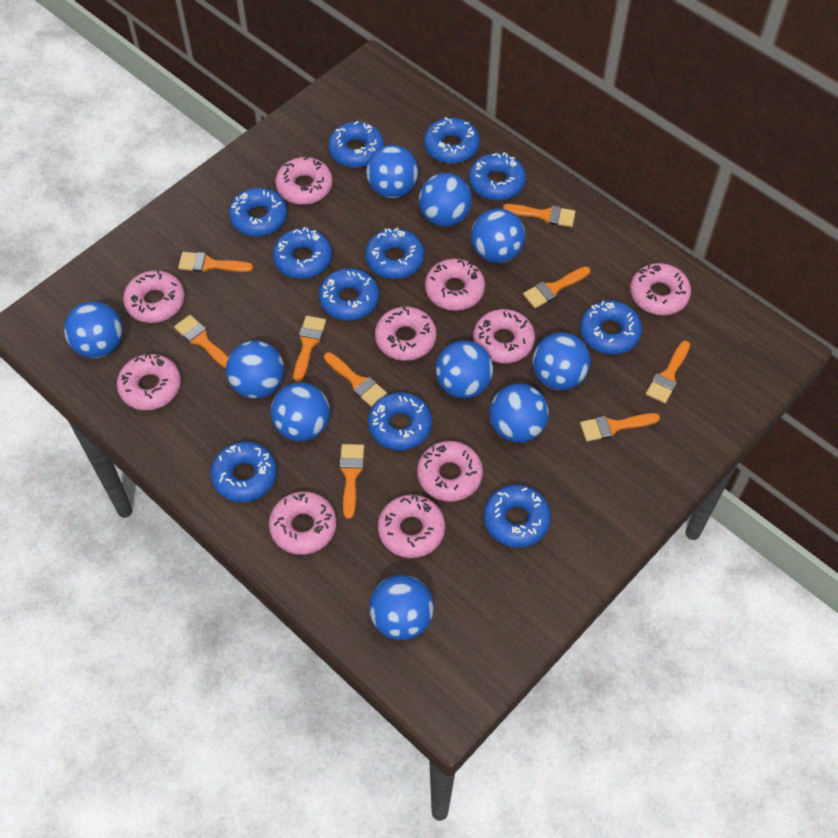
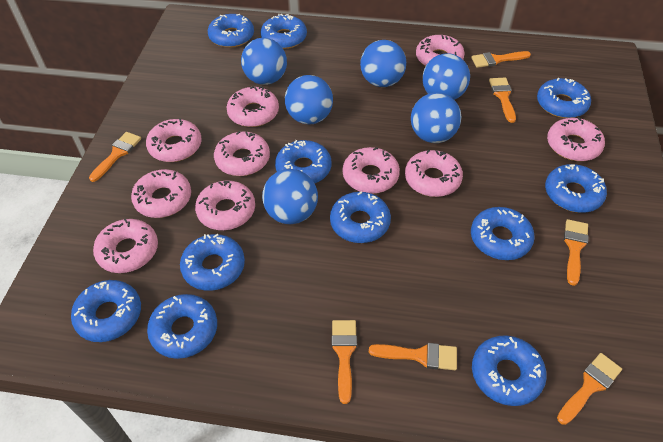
blue ball: [64,301,123,358] [226,341,284,399] [271,382,330,441] [366,145,418,198] [369,575,434,640] [419,173,472,227] [435,341,493,398] [471,209,525,263] [489,383,549,443] [532,333,590,390] = 10 -> [241,38,287,85] [262,169,318,224] [285,75,333,125] [360,40,406,87] [411,93,461,143] [422,53,470,100] = 6
orange brush: [174,315,229,369] [178,252,253,272] [293,316,326,382] [324,352,387,407] [339,444,364,519] [503,204,575,227] [523,266,590,308] [580,413,660,442] [646,341,690,403] = 9 -> [89,132,141,182] [332,320,357,404] [369,343,457,370] [471,51,531,68] [489,77,516,123] [557,353,622,425] [564,219,589,286] = 7

